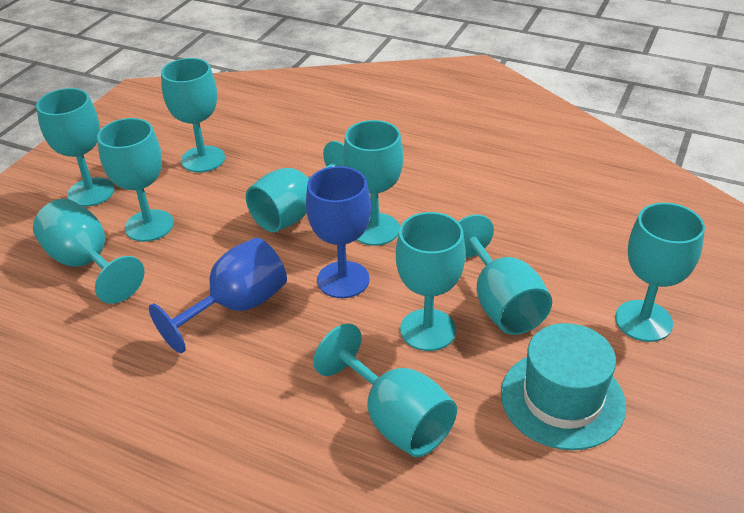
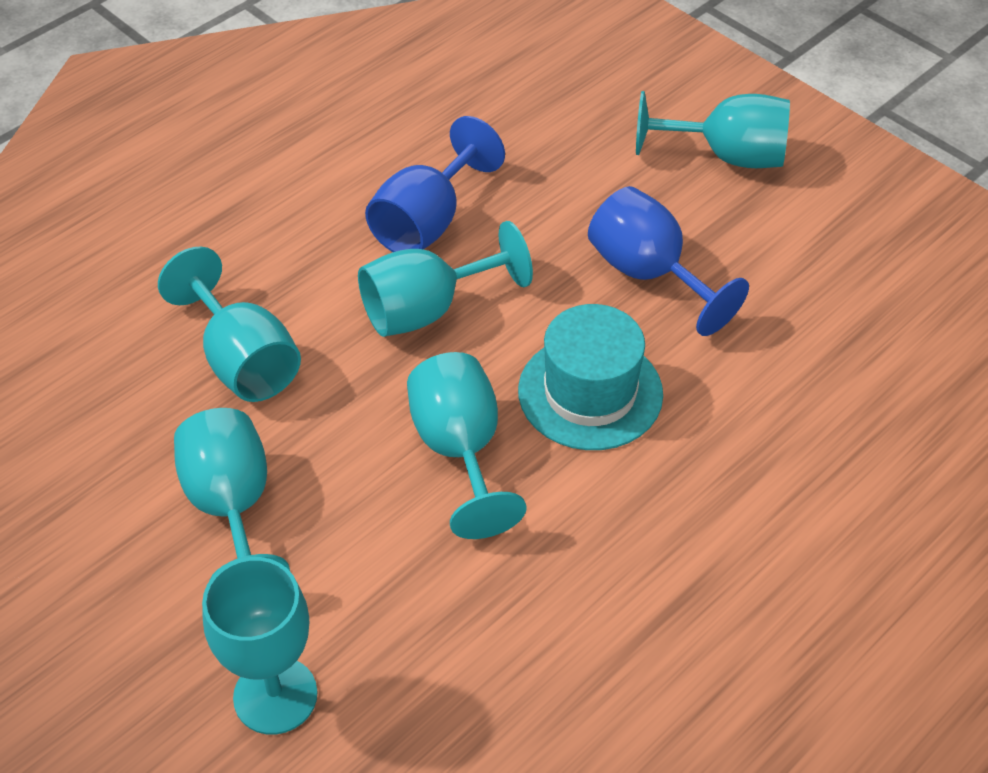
turquoise goblet: [33,199,144,304] [36,88,115,207] [97,118,174,242] [161,58,225,172] [246,141,344,232] [314,323,457,457] [343,120,403,246] [396,212,466,351] [458,215,552,335] [615,203,705,342] = 10 -> [158,246,301,402] [174,408,290,581] [202,557,317,735] [358,221,533,337] [407,352,527,539] [636,91,790,168] = 6

